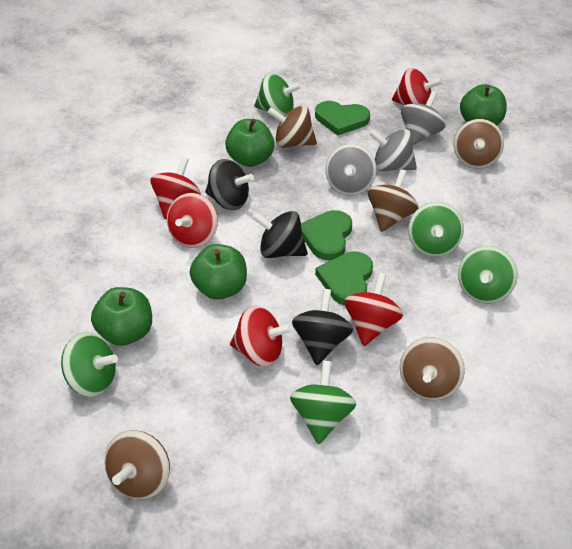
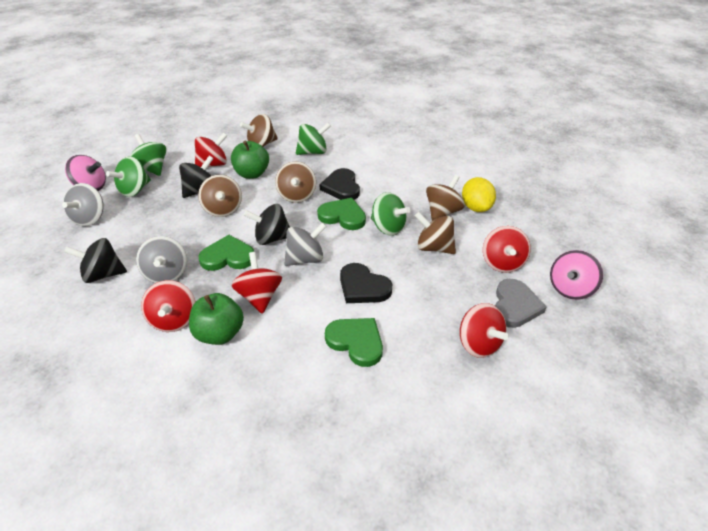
black heart: none = 0 -> [320,168,360,200] [340,263,392,303] = 2
green apple: [91,287,152,346] [190,244,247,300] [225,118,275,167] [460,84,507,126] = 4 -> [189,293,244,345] [231,141,269,179] = 2
green spinning top: [61,333,118,397] [254,73,302,116] [290,361,356,444] [408,202,464,257] [458,246,518,303] = 5 -> [106,156,151,197] [130,134,166,176] [296,123,331,155] [371,192,411,236] = 4
grey heart: none = 0 -> [495,279,547,328] = 1
pink spinning top: none = 0 -> [65,155,106,191] [550,250,603,300] = 2
yellow lemon: none = 0 -> [462,177,496,212] = 1

